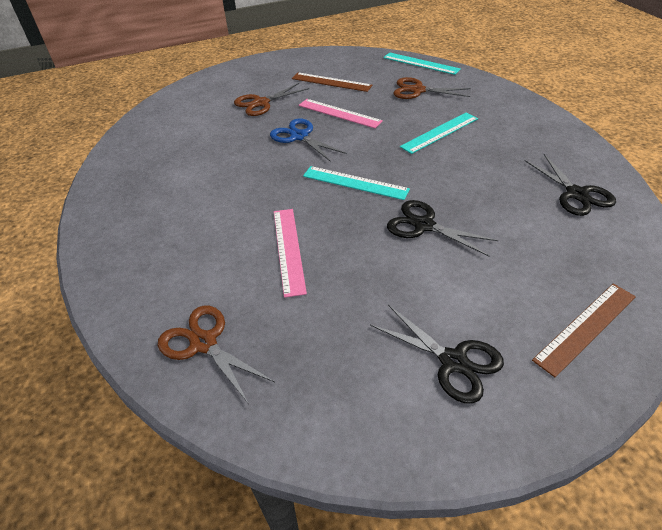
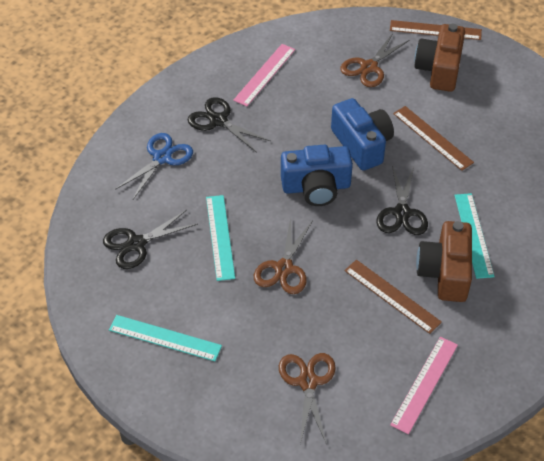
blue camera: none = 0 -> [281,145,353,206] [331,98,394,171] = 2
brown camera: none = 0 -> [414,24,465,92] [416,221,472,302] = 2
brown ruler: [292,72,372,92] [532,283,636,377] = 2 -> [344,260,442,334] [390,20,482,40] [393,106,474,171] = 3

